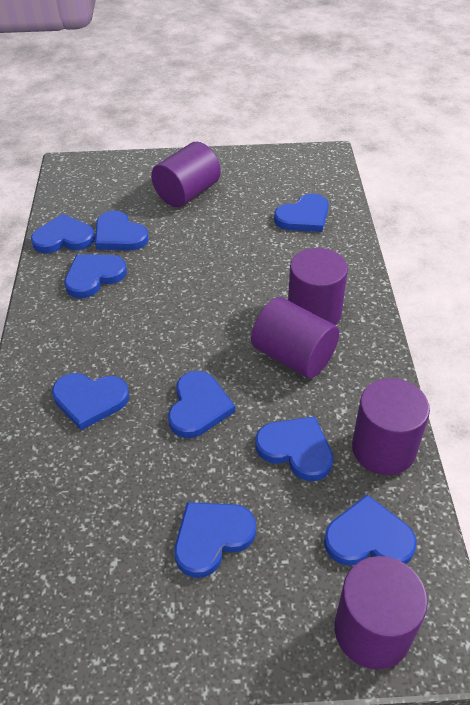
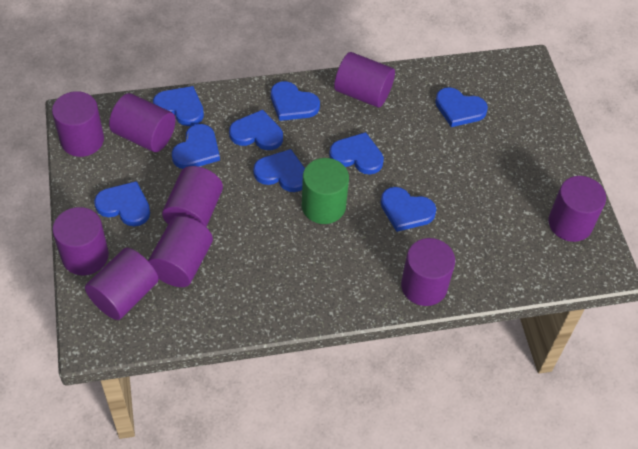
green cylinder: none = 0 -> [302,158,349,224] = 1
purple cylinder: [151,142,221,207] [251,297,339,378] [288,248,348,325] [335,556,428,670] [352,378,430,475] = 5 -> [52,91,104,157] [52,207,109,275] [85,248,159,320] [109,93,175,152] [148,216,213,287] [162,166,223,227] [334,52,395,108] [401,238,455,306] [549,176,606,242] = 9

